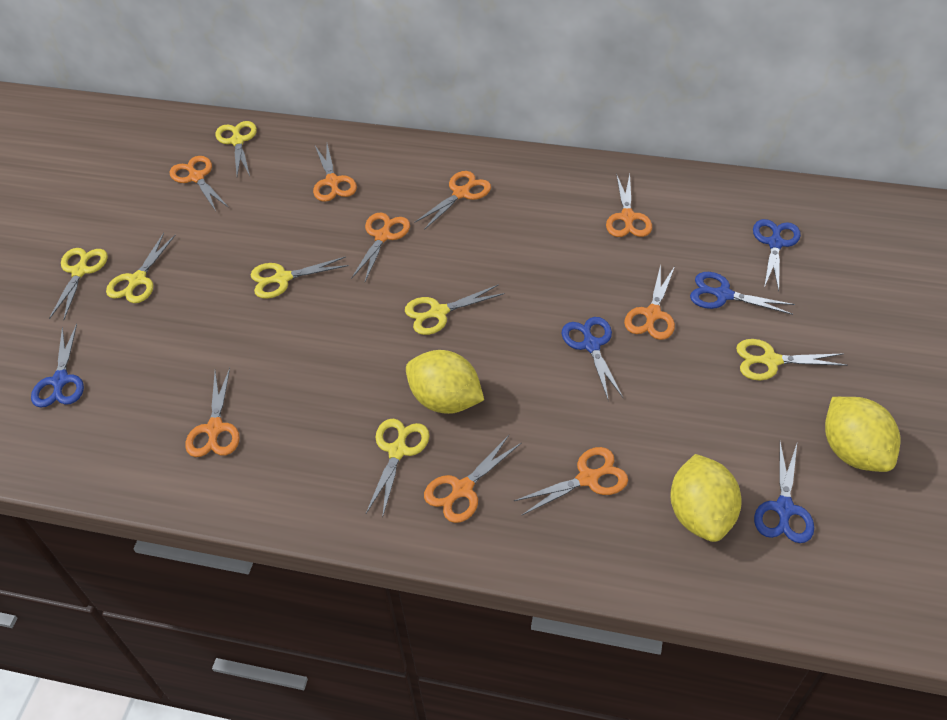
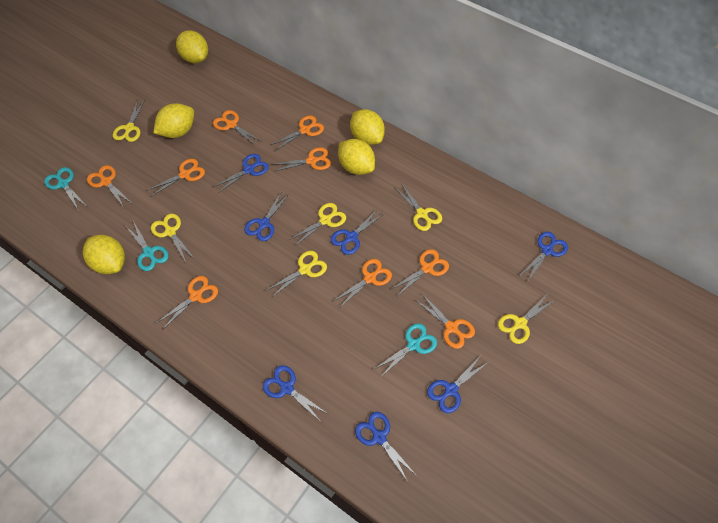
blue scissors: [31,324,84,408] [561,317,623,399] [690,272,795,315] [753,219,801,291] [754,442,814,543] = 5 -> [214,154,269,193] [244,191,289,241] [263,365,328,422] [331,209,385,255] [355,412,417,482] [427,357,489,413] [521,232,568,282] = 7
turquoise scissors: none = 0 -> [44,167,86,211] [127,221,169,271] [375,323,437,377] = 3
yellow lemon: [406,350,484,414] [670,454,742,542] [825,397,900,472] = 3 -> [83,235,125,274] [153,103,194,138] [176,30,208,63] [338,139,375,175] [350,109,385,145] = 5
yellow scissors: [49,248,108,320] [106,233,175,303] [215,121,257,176] [251,257,349,299] [366,419,429,518] [405,284,505,335] [736,339,847,380] = 7 -> [113,100,145,142] [151,213,195,262] [267,251,327,298] [289,203,346,247] [395,183,442,231] [498,295,555,344] = 6

